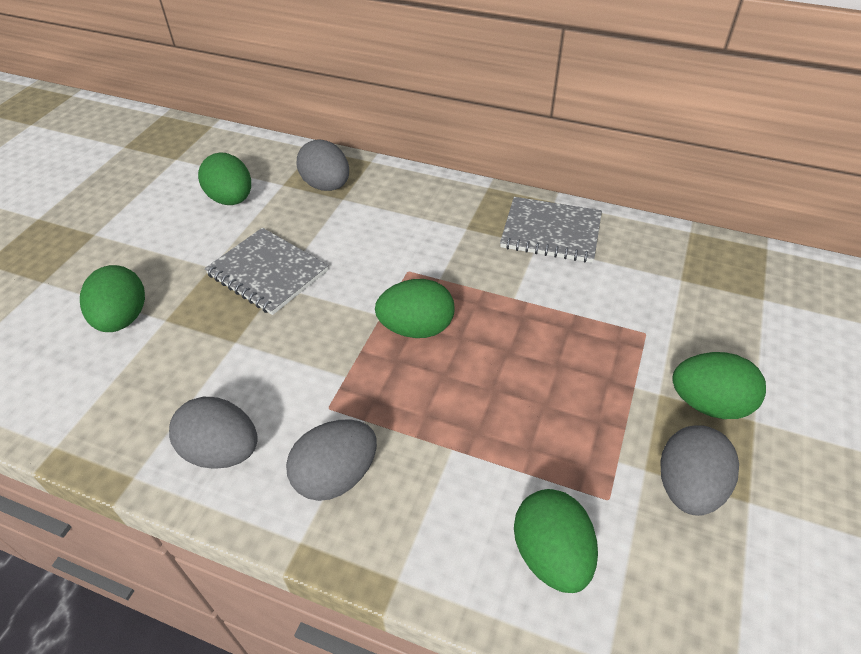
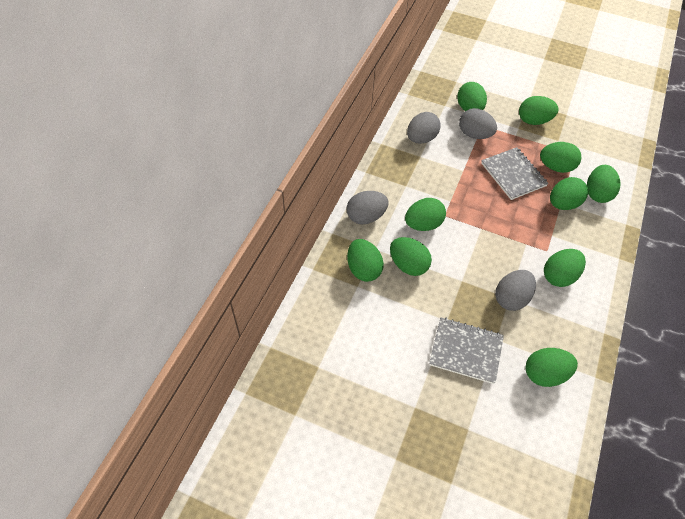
green egg: [80,265,145,332] [198,152,251,205] [375,279,454,338] [514,489,598,593] [672,352,766,419] = 5 -> [347,239,384,282] [390,237,432,276] [405,198,446,231] [457,82,487,111] [519,96,558,125] [526,348,578,387] [540,142,581,173] [544,249,586,287] [550,177,588,210] [587,165,621,203] = 10

